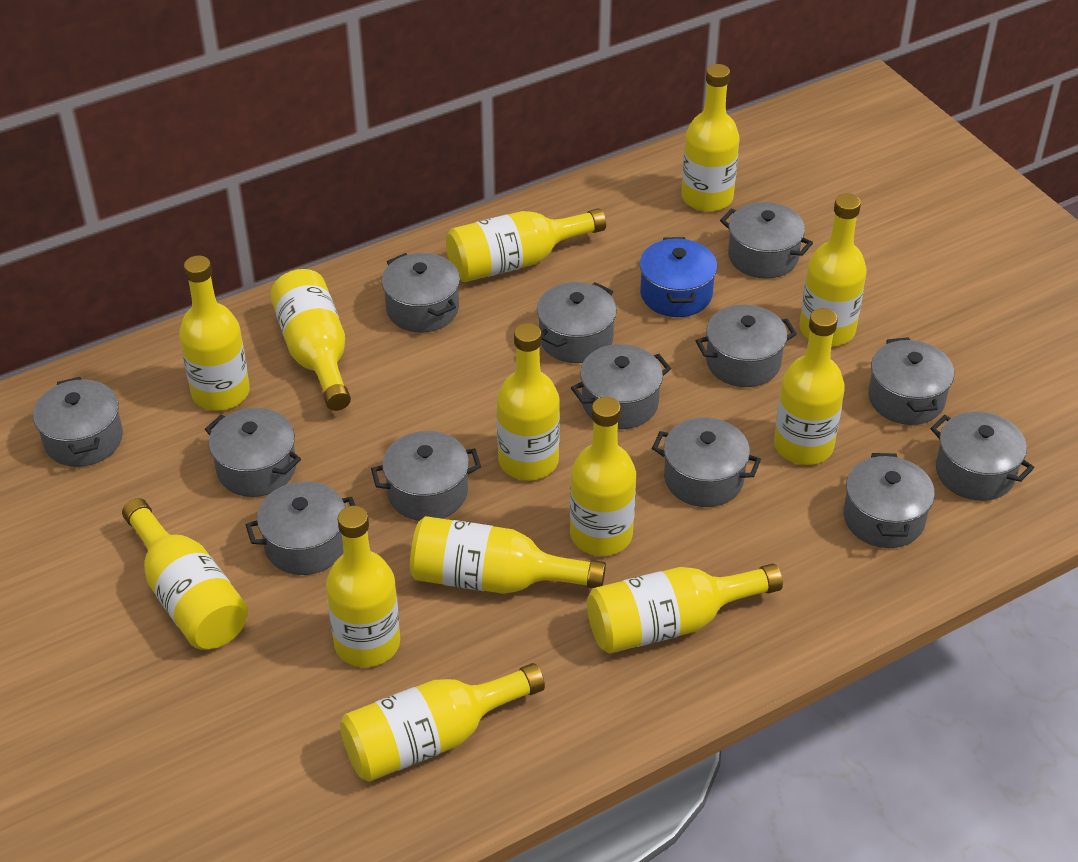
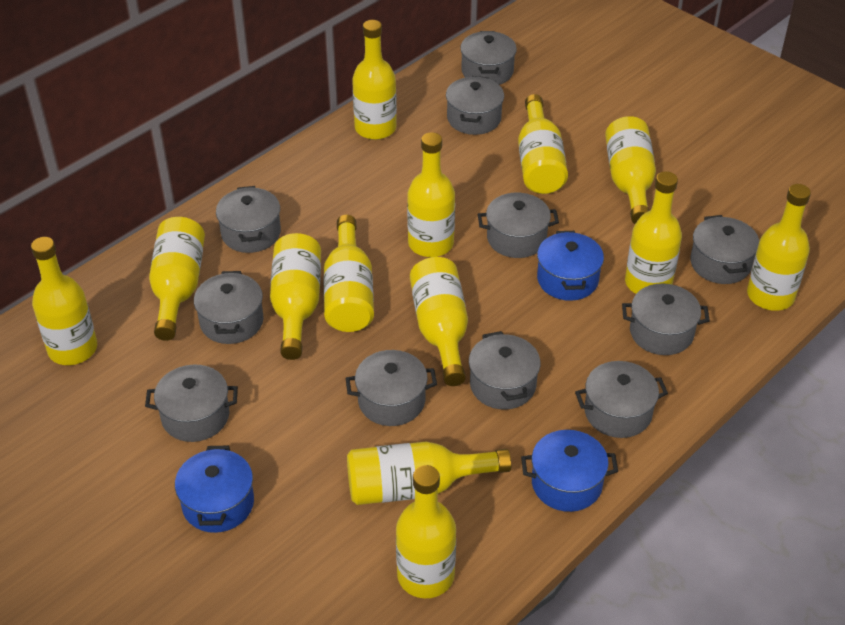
blue pot: [640,237,717,317] = 1 -> [175,446,254,533] [521,430,618,512] [537,231,604,301] = 3
grey pot: [33,377,123,467] [205,408,301,497] [246,481,356,575] [371,431,481,521] [381,253,460,332] [537,282,617,363] [571,344,671,429] [652,417,761,507] [696,305,797,387] [720,202,813,279] [843,453,935,548] [868,337,954,425] [931,411,1034,501] = 13 -> [145,365,238,442] [194,271,264,344] [216,186,281,253] [346,350,437,426] [446,76,504,135] [460,31,517,85] [469,331,541,410] [478,193,559,258] [575,361,668,438] [622,284,710,355] [690,215,759,284] = 11

